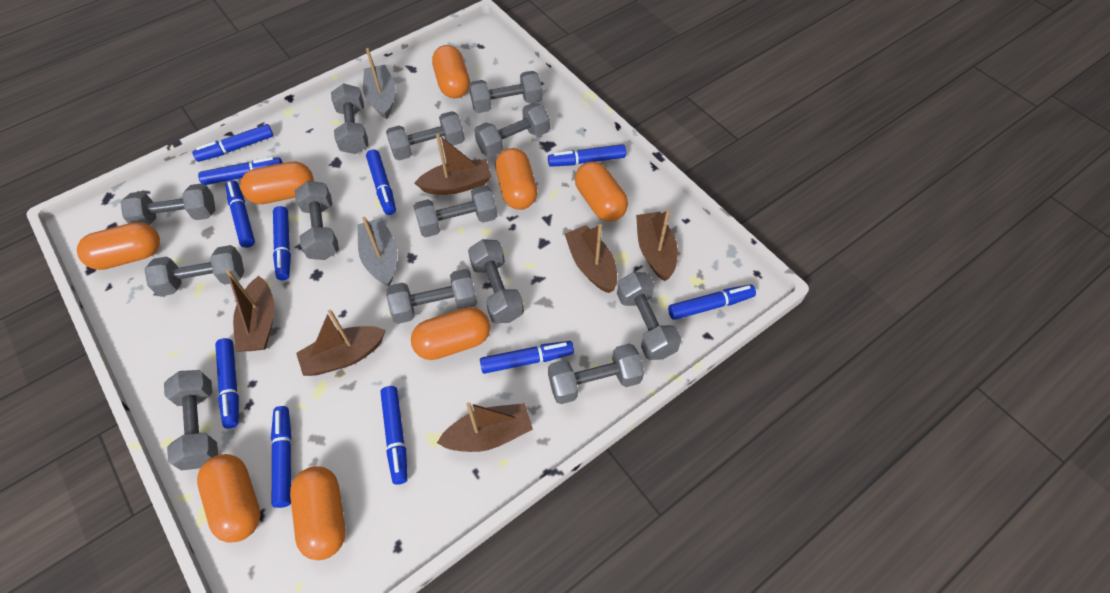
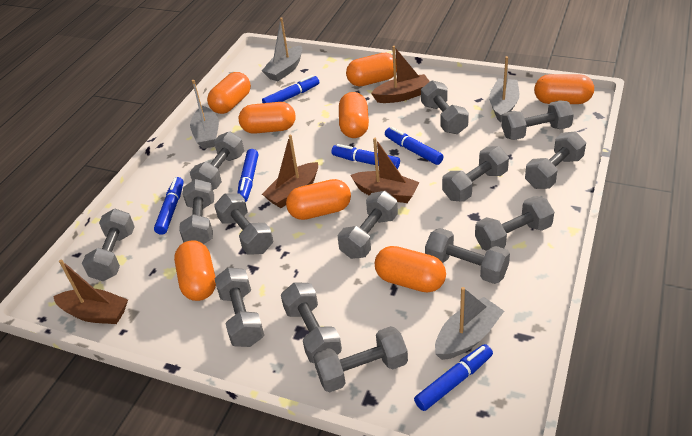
blue marker: [192,124,274,162] [198,157,283,185] [215,338,239,429] [226,180,255,248] [271,406,292,508] [273,206,291,280] [366,149,396,215] [380,386,408,485] [480,341,574,374] [548,144,626,167] [668,284,756,320] = 11 -> [154,177,184,235] [237,149,258,202] [262,75,319,103] [331,144,400,169] [385,127,443,165] [414,344,493,411] = 6
brown boat: [226,269,275,351] [296,310,386,376] [415,134,491,195] [437,402,533,452] [565,224,617,293] [636,210,678,281] = 6 -> [53,259,128,324] [262,135,318,208] [350,138,420,203] [371,46,430,103] = 4
grey boat: [358,217,398,286] [363,48,396,119] = 2 -> [190,80,219,149] [262,17,302,81] [435,287,504,360] [489,56,519,122] = 4
grey dumbbell: [121,183,216,225] [144,245,244,296] [164,370,218,471] [295,181,339,260] [331,83,368,154] [386,111,465,160] [386,269,477,324] [413,185,497,237] [468,239,524,323] [469,71,542,113] [474,102,550,157] [548,343,644,404] [617,272,681,360] = 13 -> [82,209,135,281] [179,179,214,244] [190,132,244,190] [214,193,273,255] [215,267,264,347] [281,282,342,363] [313,326,408,392] [338,191,398,259] [421,80,469,134] [425,228,510,284] [442,146,509,202] [475,196,554,251] [502,100,574,140] [525,131,586,189] = 14

